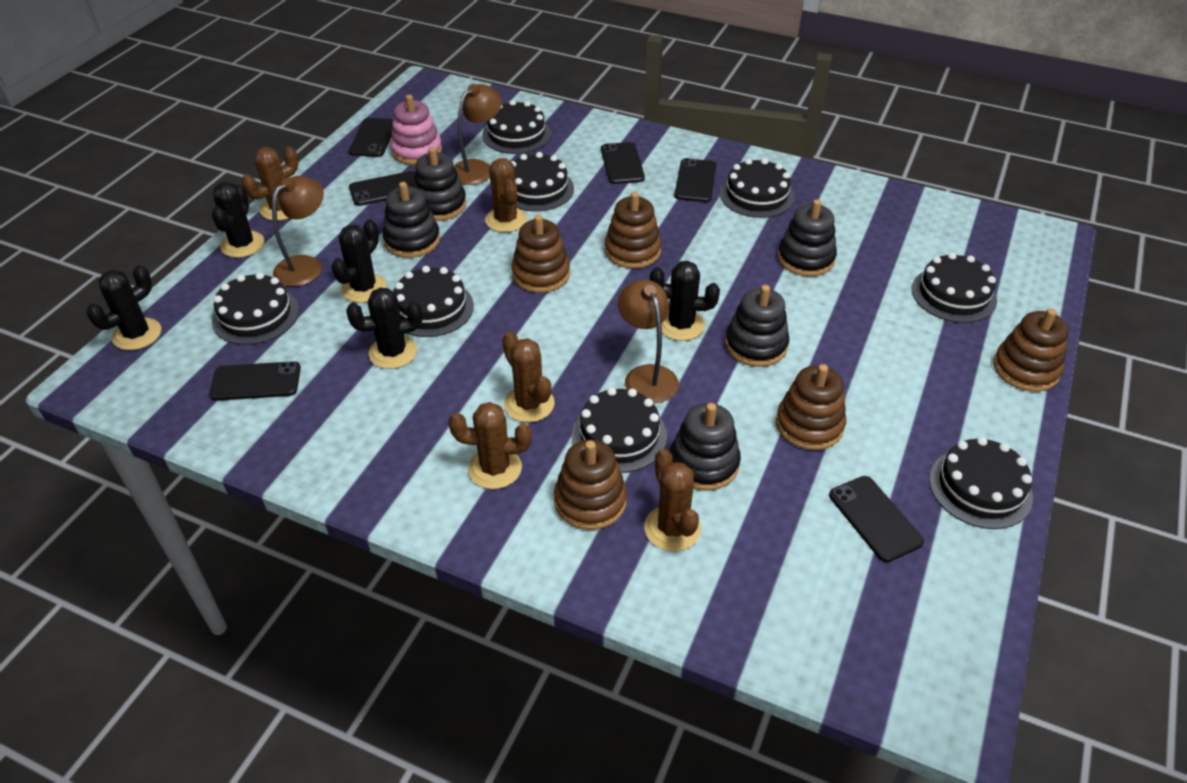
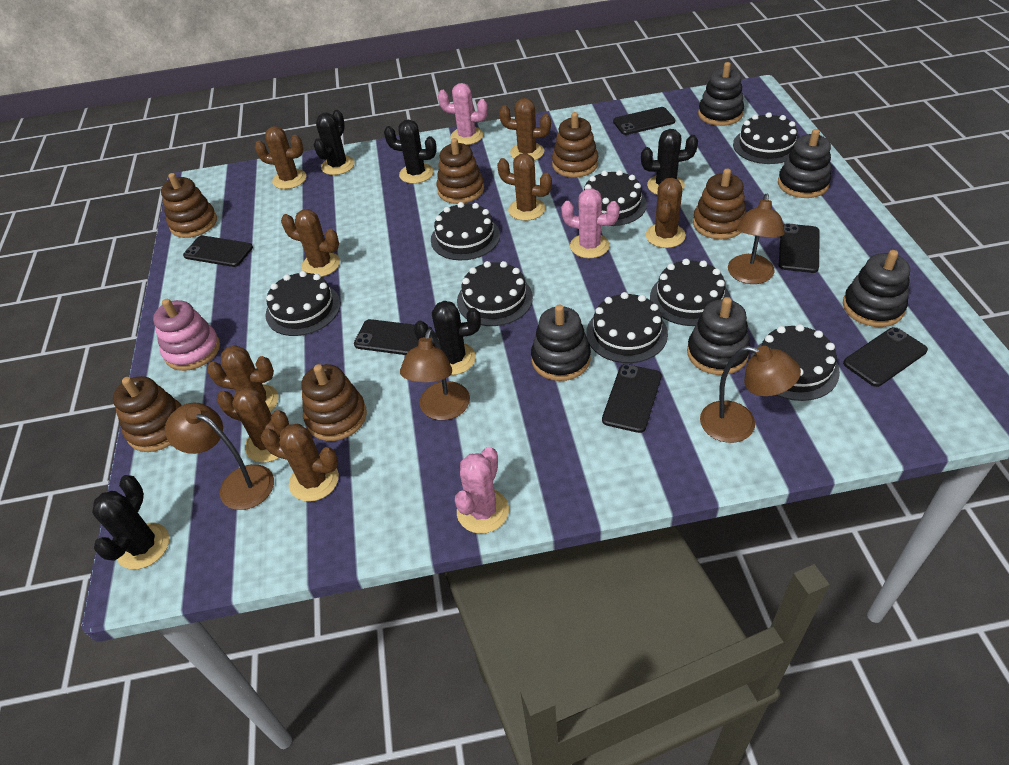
brown cactus: [242,146,298,221] [448,402,532,489] [485,158,527,232] [502,332,555,422] [644,449,701,551] = 5 -> [207,345,279,412] [217,386,289,463] [255,126,306,189] [261,424,339,502] [281,209,340,277] [497,153,552,221] [499,98,551,161] [646,178,686,248] = 8
brown lamp: [272,176,324,287] [454,84,502,185] [618,280,679,403] = 3 -> [165,403,274,510] [400,329,470,420] [700,346,801,443] [728,194,785,284] = 4
brown stacking toy: [512,215,570,293] [554,440,627,530] [604,192,662,268] [776,364,846,450] [994,308,1069,392] = 5 -> [113,376,182,452] [161,173,217,238] [301,364,367,441] [437,138,484,204] [552,112,598,178] [693,169,746,239] = 6
pink cactus: none = 0 -> [438,83,488,145] [455,447,509,534] [561,188,620,258] = 3

